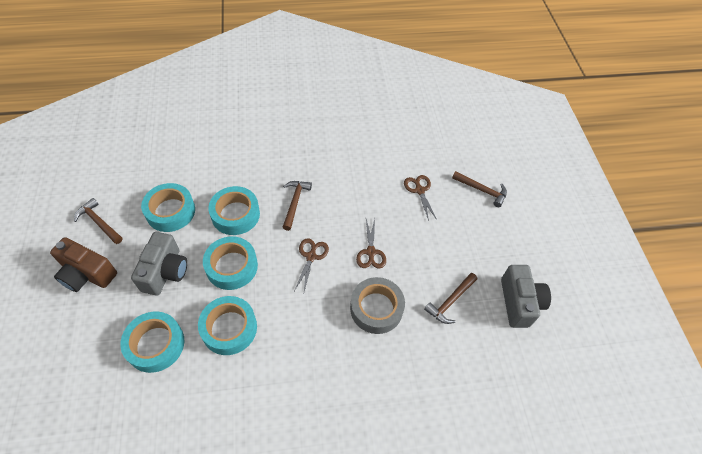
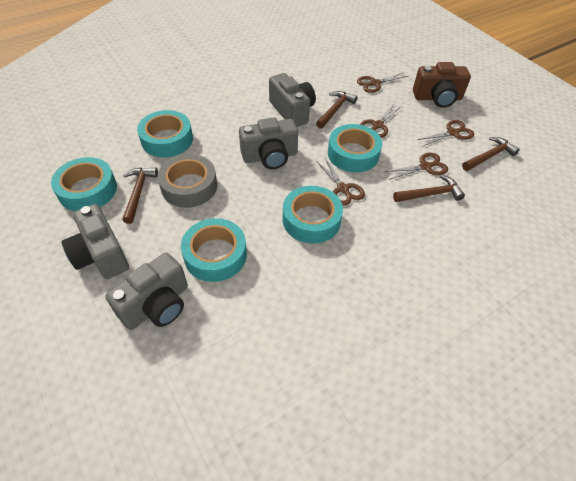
brown scissors: [294,238,329,291] [356,219,386,269] [404,175,437,221] = 3 -> [316,158,365,206] [357,72,408,93] [360,103,402,138] [385,153,448,180] [417,120,474,147] = 5
grey camera: [131,232,187,296] [501,265,551,328] = 2 -> [62,204,129,279] [105,253,188,330] [239,117,298,169] [269,73,316,127] = 4

